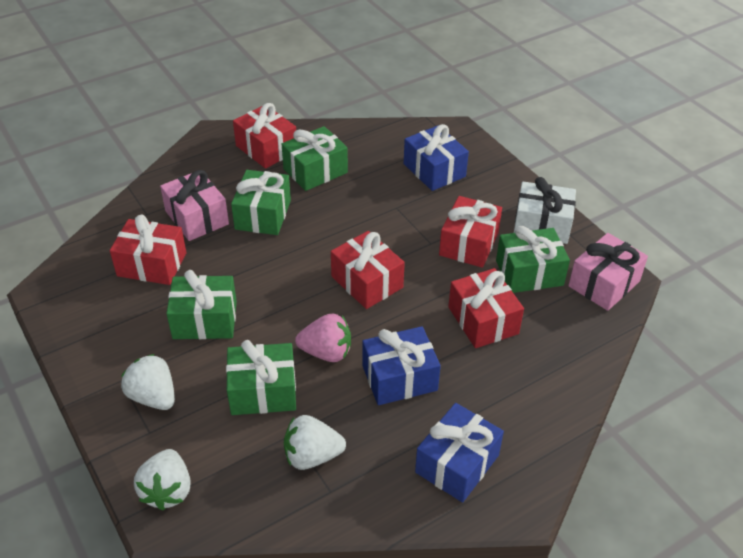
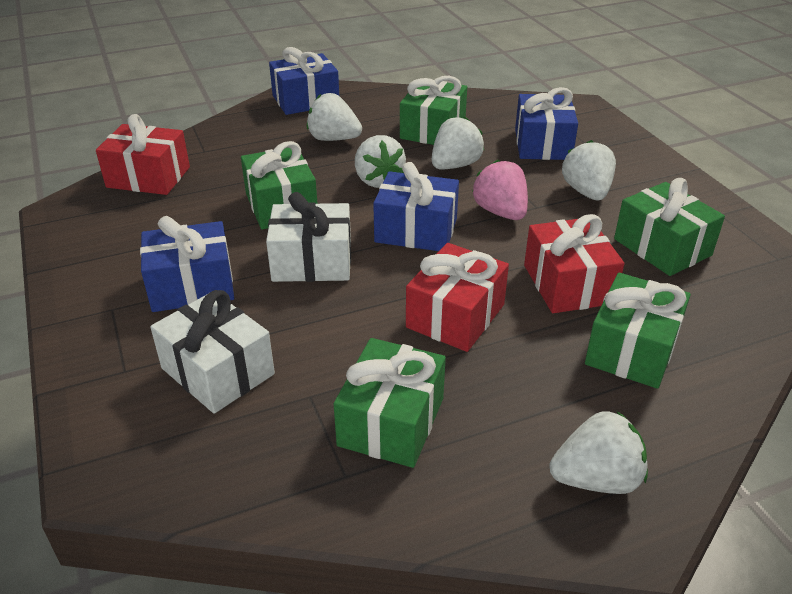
blue gift: [362,326,441,405] [404,124,469,191] [415,403,504,503] = 3 -> [140,216,234,312] [269,47,339,115] [373,162,459,251] [515,87,578,160] = 4
pink gift: [160,170,229,241] [568,233,648,311] = 2 -> none = 0
red gift: [110,214,186,285] [233,103,296,169] [331,231,405,309] [439,196,502,268] [448,268,524,348] = 5 -> [96,114,190,195] [406,243,509,352] [524,214,624,313] = 3
white gift: [514,177,576,244] = 1 -> [150,290,275,414] [266,192,351,282] = 2
white strawberry: [121,354,175,410] [134,449,191,511] [284,415,346,470] = 3 -> [307,93,362,141] [355,135,406,188] [432,117,484,169] [549,411,648,494] [562,140,616,200] = 5

